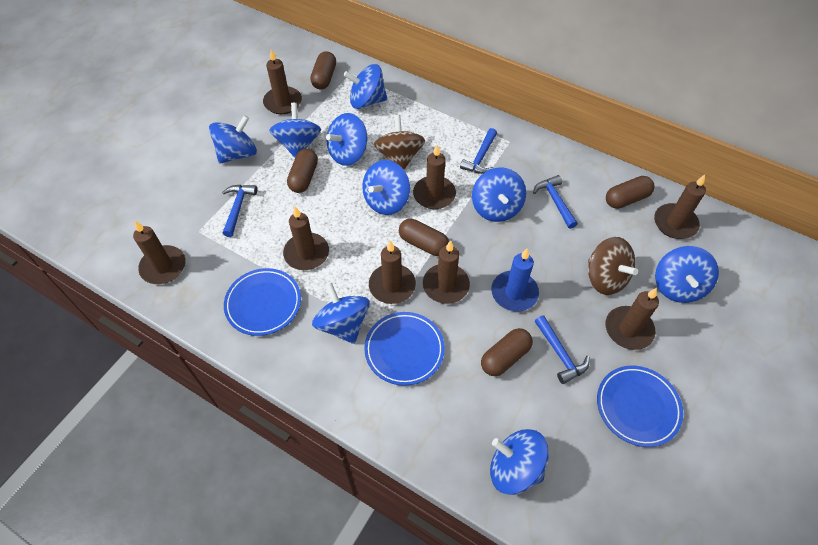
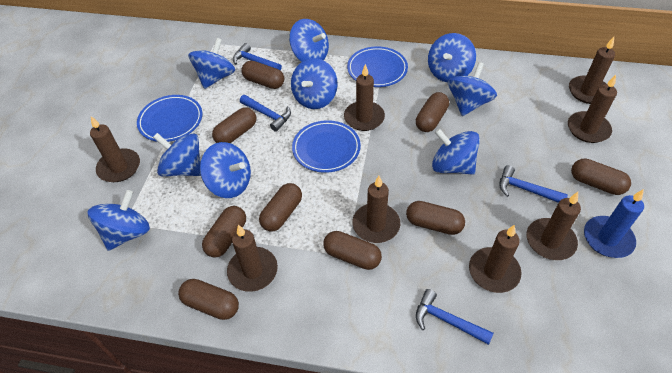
brown capsule: [287,149,318,193] [310,51,336,90] [399,219,449,256] [481,328,533,376] [606,176,655,209] = 5 -> [178,279,239,320] [202,206,246,258] [212,107,256,143] [241,61,284,89] [259,183,302,232] [323,231,382,270] [406,201,465,235] [416,92,449,132] [571,159,631,195] = 9
brown spinning top: [374,115,425,170] [588,237,638,295] = 2 -> none = 0

